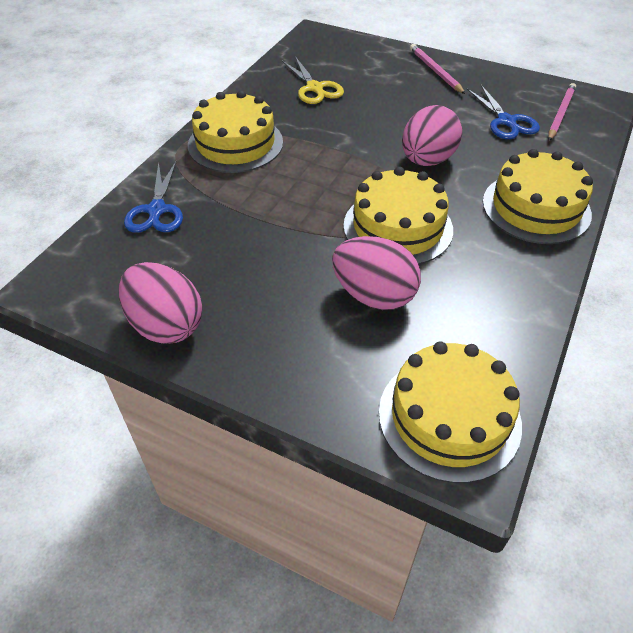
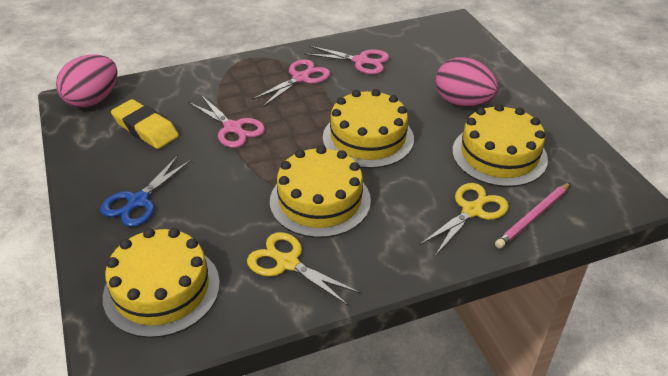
blue scissors: [124,162,183,233] [467,85,540,139] = 2 -> [100,155,192,227] = 1
pink egg: [119,262,203,344] [332,236,421,310] [402,105,462,166] = 3 -> [56,55,118,108] [436,57,499,107] = 2
pink pencil: [410,44,465,94] [548,83,576,141] = 2 -> [495,183,570,249] = 1
pink scissors: none = 0 -> [188,95,265,148] [252,59,330,107] [304,46,390,74] = 3
yellow eraser: none = 0 -> [111,99,179,149] = 1
yellow scissors: [282,56,344,104] = 1 -> [247,232,361,306] [419,183,509,256] = 2

